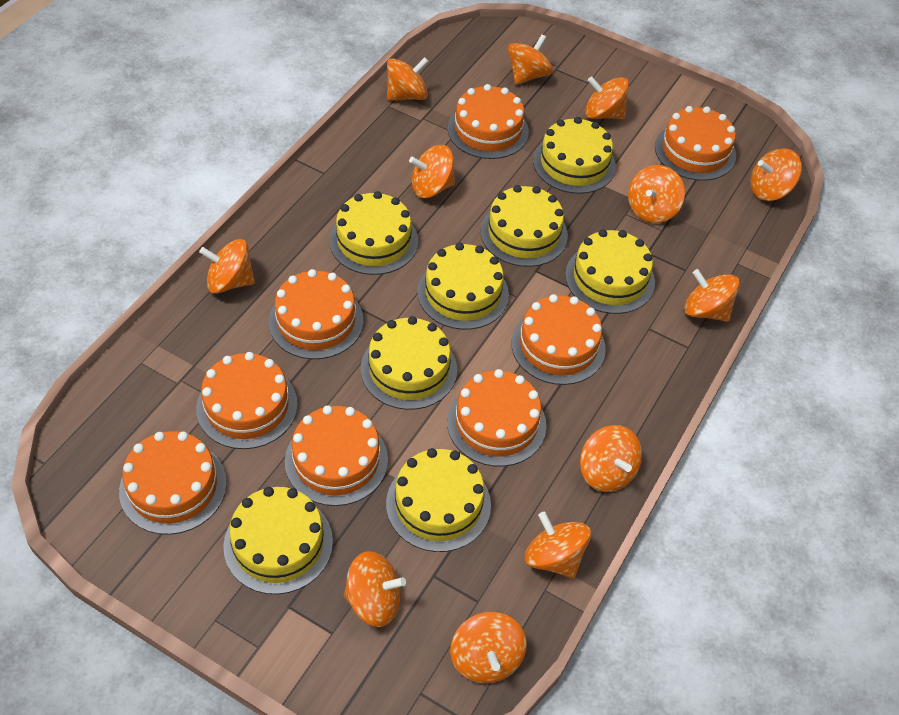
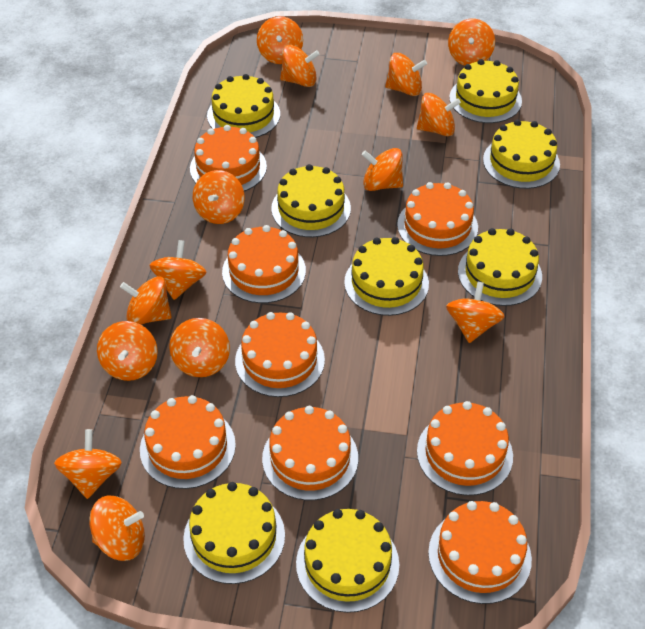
orange spinning top: [199,239,255,294] [343,551,406,627] [387,57,429,101] [409,145,455,198] [450,612,527,683] [508,34,553,85] [524,512,591,578] [580,425,642,492] [585,76,629,119] [628,165,685,223] [684,269,740,322] [750,148,802,201] = 12 -> [54,429,122,499] [89,496,145,561] [97,321,158,381] [120,276,172,325] [150,240,207,300] [169,318,230,377] [193,170,245,224] [257,16,303,64] [280,45,320,87] [362,148,403,191] [385,53,427,96] [417,93,461,136] [446,282,505,343] [448,19,495,65] = 14

